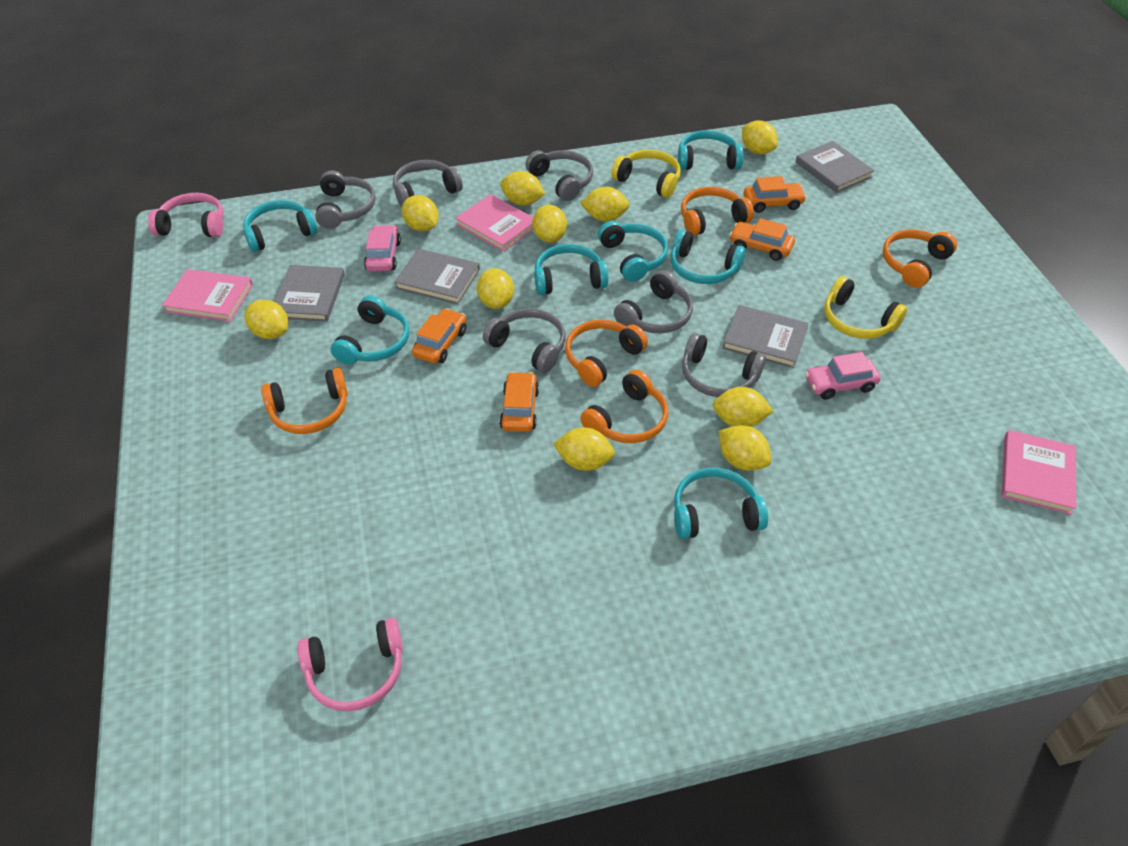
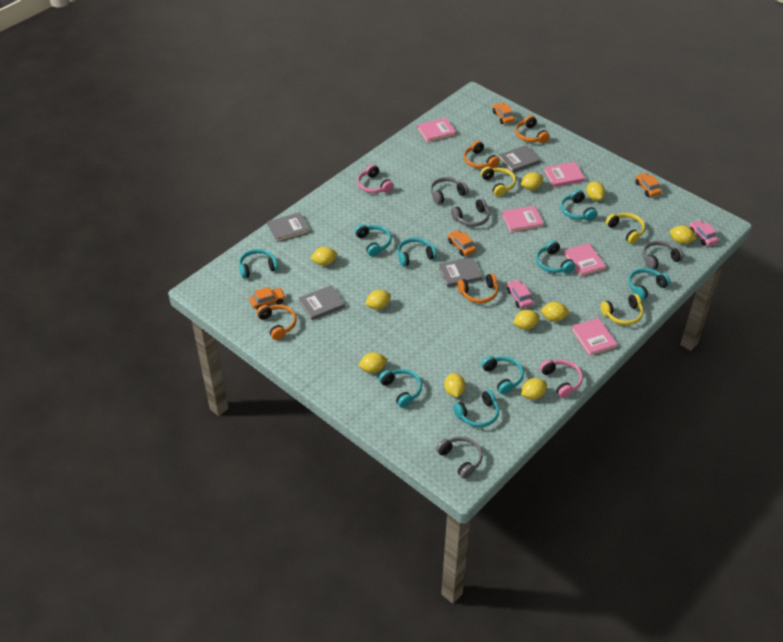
grey headphones: [315,170,376,229] [393,160,463,207] [483,308,566,373] [525,150,593,201] [614,270,693,333] [682,333,766,397] = 6 -> [430,177,468,204] [436,436,483,479] [451,198,490,227] [643,240,684,270] = 4
orange headphones: [261,368,348,434] [565,319,648,387] [580,369,668,443] [681,187,754,236] [883,229,957,288] = 5 -> [256,304,297,340] [457,273,498,303] [464,140,500,169] [515,115,550,143] = 4
pink book: [162,269,253,322] [455,194,533,252] [1001,430,1076,515] = 3 -> [417,118,456,143] [502,206,544,233] [544,162,585,187] [563,243,606,277] [571,318,617,356] = 5
turquoise headphones: [243,200,317,252] [331,296,409,365] [534,244,608,295] [598,221,668,282] [670,230,746,284] [674,468,768,539] [678,130,743,170] = 7 -> [239,249,279,278] [355,224,392,257] [378,369,422,408] [397,238,437,267] [453,390,499,427] [481,356,524,395] [536,240,575,274] [561,189,597,221] [628,268,670,300] = 9
yellow headphones: [611,150,681,198] [824,276,907,339] = 2 -> [481,166,516,197] [601,294,643,325] [605,213,645,244] = 3

